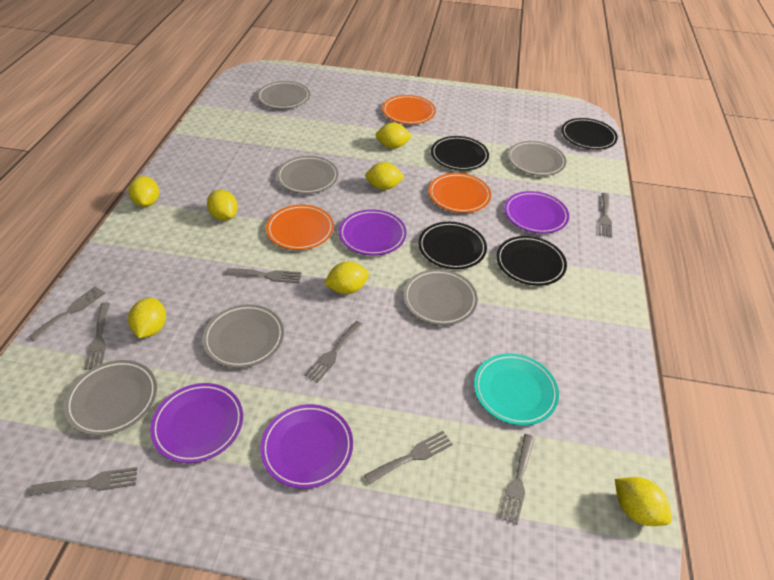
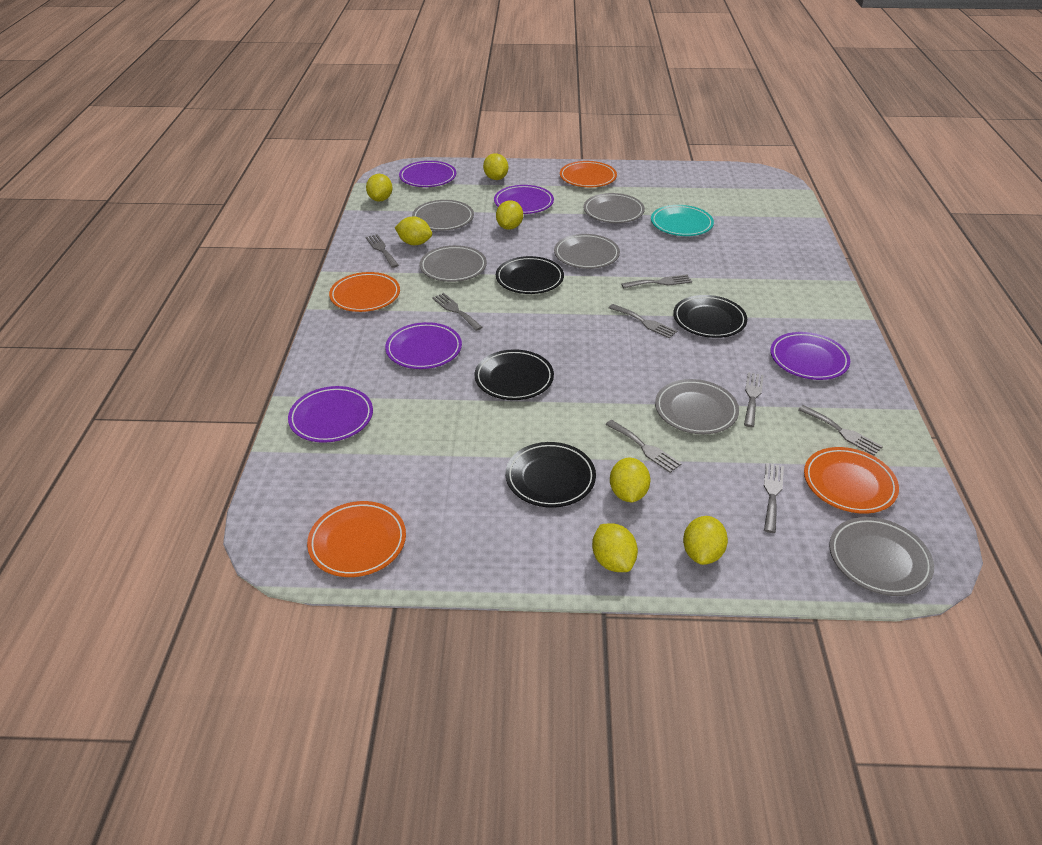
orange plate: [266,205,334,250] [382,95,436,124] [429,173,491,213] = 3 -> [307,501,406,577] [329,272,400,312] [560,161,617,187] [804,447,899,514] = 4
purple plate: [150,383,243,463] [260,404,353,489] [339,209,407,256] [504,191,569,234] = 4 -> [288,386,373,443] [385,322,462,369] [399,161,456,187] [494,185,554,214] [770,332,850,380] = 5

